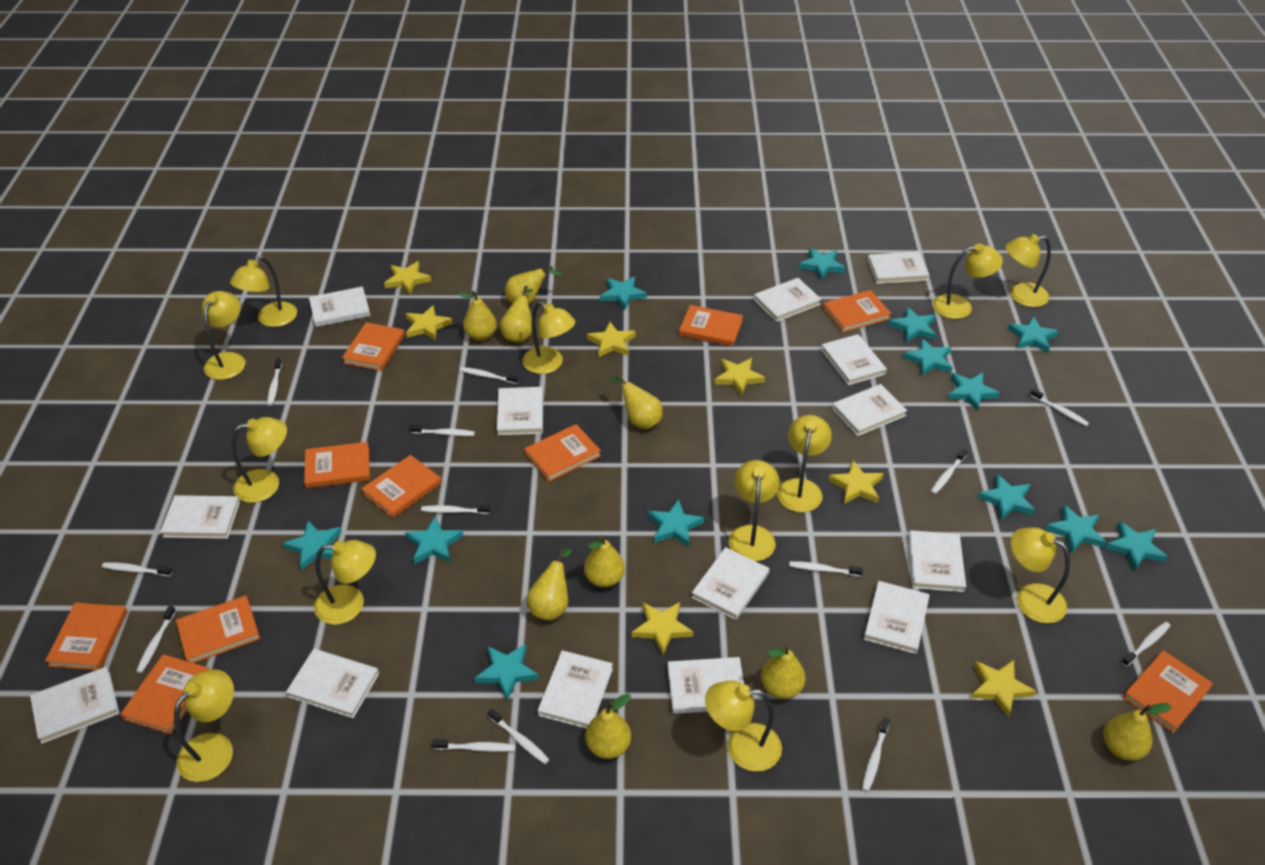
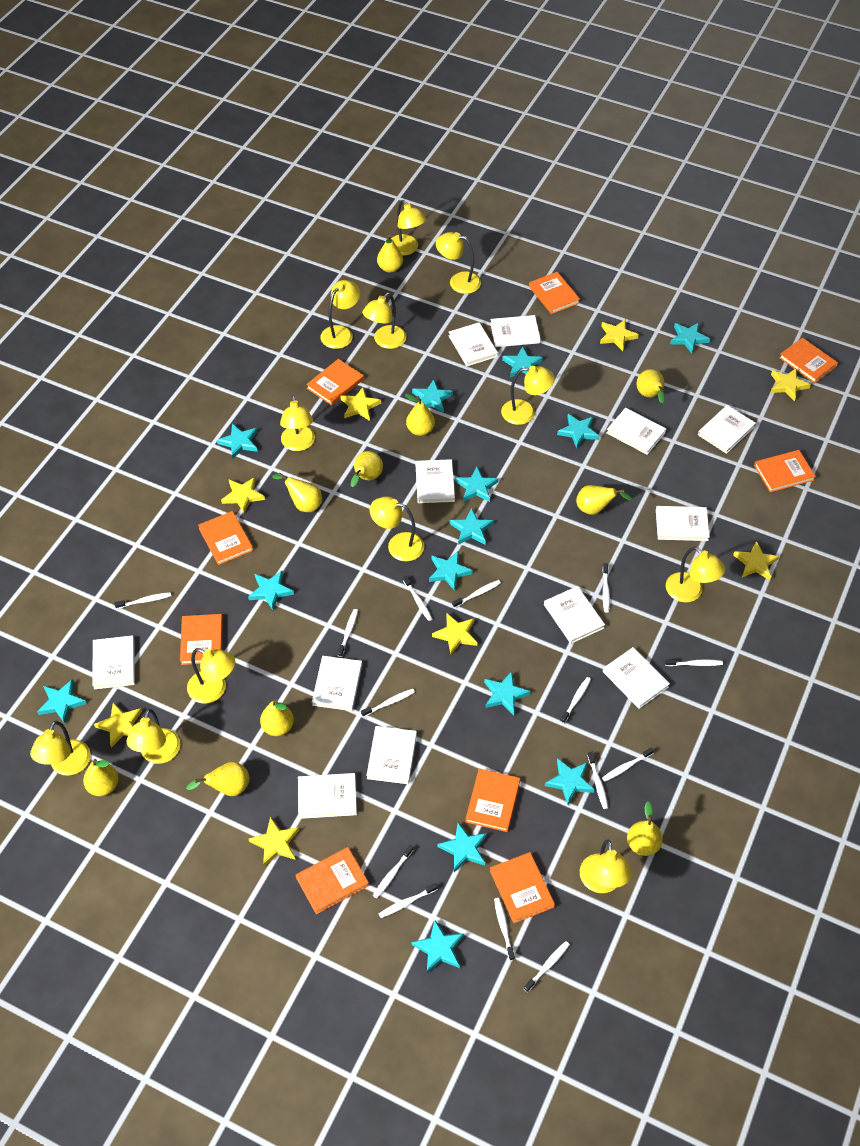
orange book: [45,603,128,670] [120,654,210,735] [176,595,260,663] [304,442,370,488] [342,322,405,371] [361,455,442,518] [524,424,601,482] [679,305,743,346] [823,290,892,332] [1123,650,1213,733] = 10 -> [180,614,223,665] [198,511,253,565] [296,847,369,914] [306,359,364,406] [466,768,520,832] [490,852,555,923] [529,272,580,314] [754,450,816,492] [779,338,838,383] = 9
turquoise star: [283,521,342,570] [405,516,463,564] [475,644,539,700] [600,276,647,310] [648,499,704,547] [799,248,845,280] [889,307,936,343] [903,338,953,376] [948,373,1000,411] [977,474,1035,520] [1008,317,1059,353] [1045,505,1106,553] [1105,521,1168,571] = 13 -> [37,679,87,724] [217,423,258,459] [248,571,294,610] [412,379,453,413] [412,920,464,973] [429,552,473,591] [437,823,487,872] [450,508,494,545] [455,467,498,502] [484,671,530,715] [502,346,543,378] [545,758,595,805] [557,414,599,449] [670,322,710,353] = 14
white book: [30,667,119,744] [160,495,240,539] [286,649,379,718] [309,286,370,327] [497,387,543,435] [537,650,613,729] [668,657,744,714] [691,547,769,620] [754,278,821,322] [821,334,887,385] [832,384,907,436] [864,581,930,654] [868,251,929,284] [908,530,966,592] = 14 -> [92,635,135,689] [298,773,357,819] [312,656,362,711] [366,726,417,784] [415,459,455,503] [449,323,498,366] [490,315,541,347] [544,586,605,644] [603,647,670,709] [607,408,666,455] [656,506,710,541] [698,405,756,454] = 12
white toothbrush: [102,562,172,576] [136,606,176,673] [267,358,282,406] [409,425,475,436] [421,505,490,514] [433,739,515,752] [460,367,518,384] [488,708,549,764] [789,561,863,576] [862,717,890,792] [931,449,967,494] [1030,389,1089,426] [1122,622,1170,667] = 13 -> [114,592,171,609] [338,609,358,657] [361,689,415,717] [373,845,414,899] [379,883,438,918] [403,576,432,621] [452,580,501,608] [494,898,515,961] [524,941,570,992] [560,677,591,723] [588,752,608,809] [602,747,654,782] [603,563,610,613] [665,659,723,666] = 14
yellow pear: [458,291,497,341] [500,286,533,343] [505,266,563,305] [527,548,572,621] [584,535,625,588] [585,694,631,759] [610,374,663,429] [761,645,806,699] [1103,703,1172,761] = 9 -> [83,759,119,796] [186,762,249,796] [260,699,294,736] [272,473,322,512] [351,451,383,487] [377,235,403,273] [405,393,435,436] [576,485,633,515] [627,801,663,856] [637,369,665,404] = 10
yellow star: [384,261,431,295] [406,305,453,341] [587,322,635,358] [631,602,693,655] [714,358,765,396] [828,460,884,504] [971,660,1036,718] = 7 -> [94,702,142,748] [221,477,265,513] [249,817,299,867] [340,387,381,421] [432,613,477,655] [600,320,639,351] [733,541,779,580] [770,368,811,402] = 8

